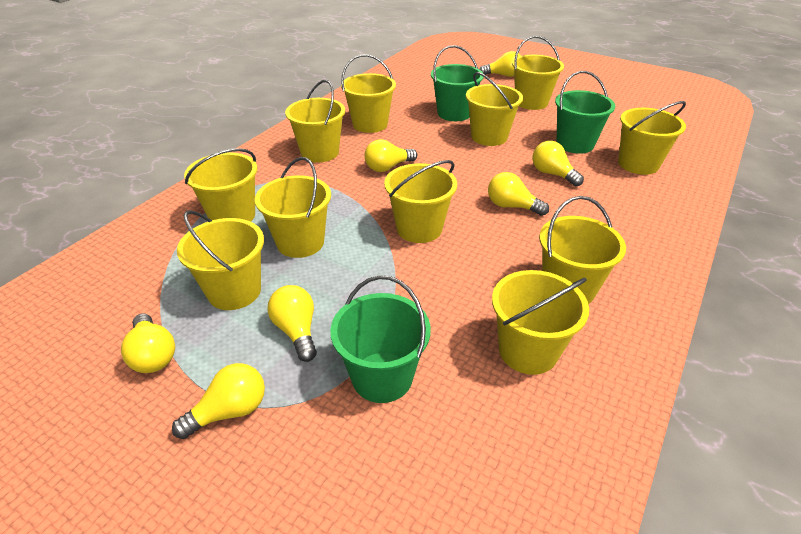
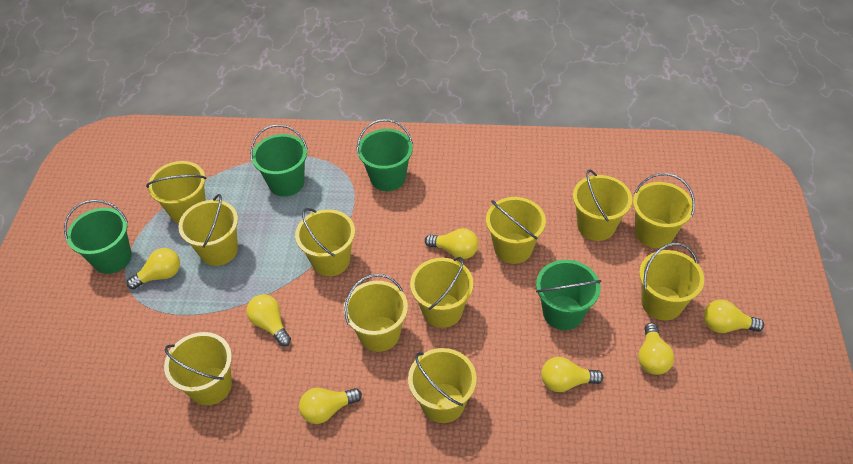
green bucket: [330,275,431,403] [431,45,484,121] [555,71,615,154] = 3 -> [64,200,132,274] [250,124,308,196] [357,119,413,191] [536,260,602,330] = 4

